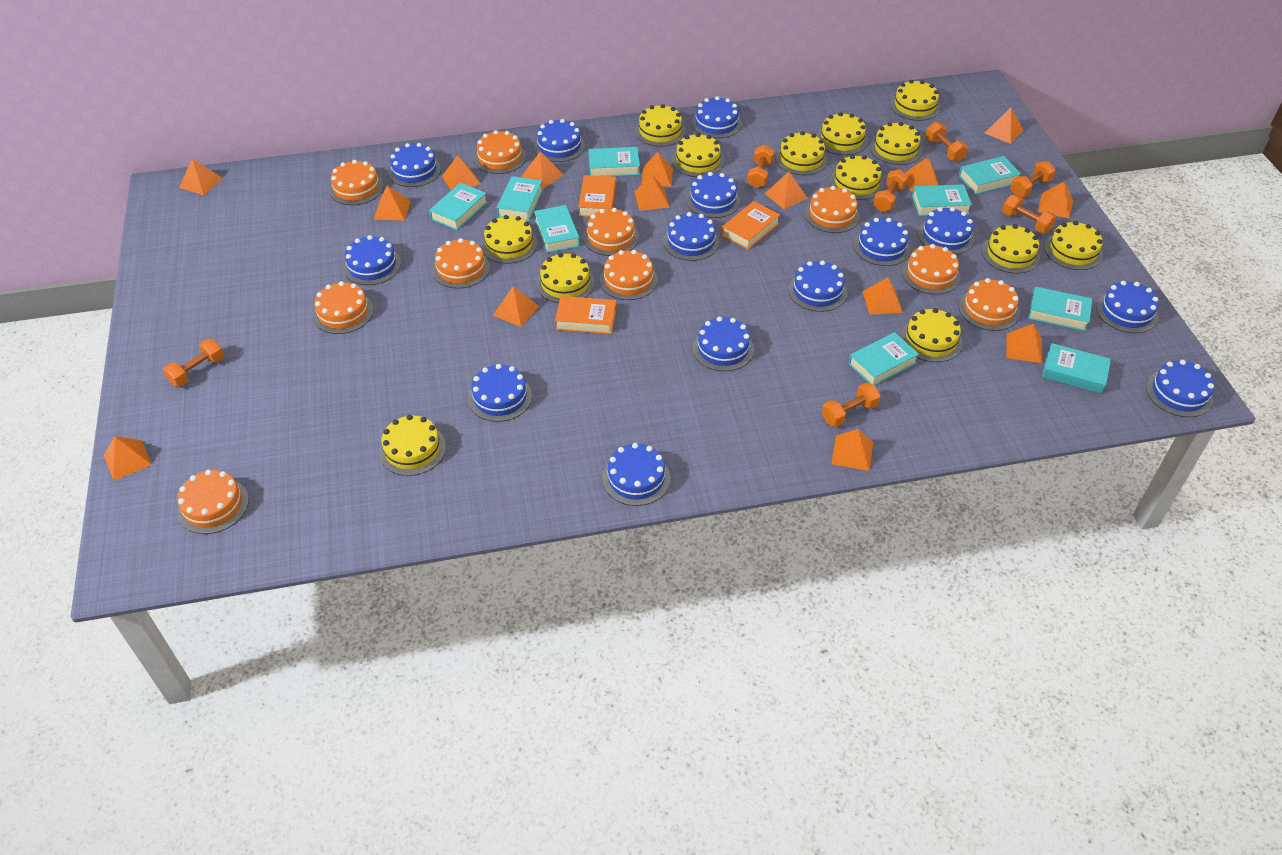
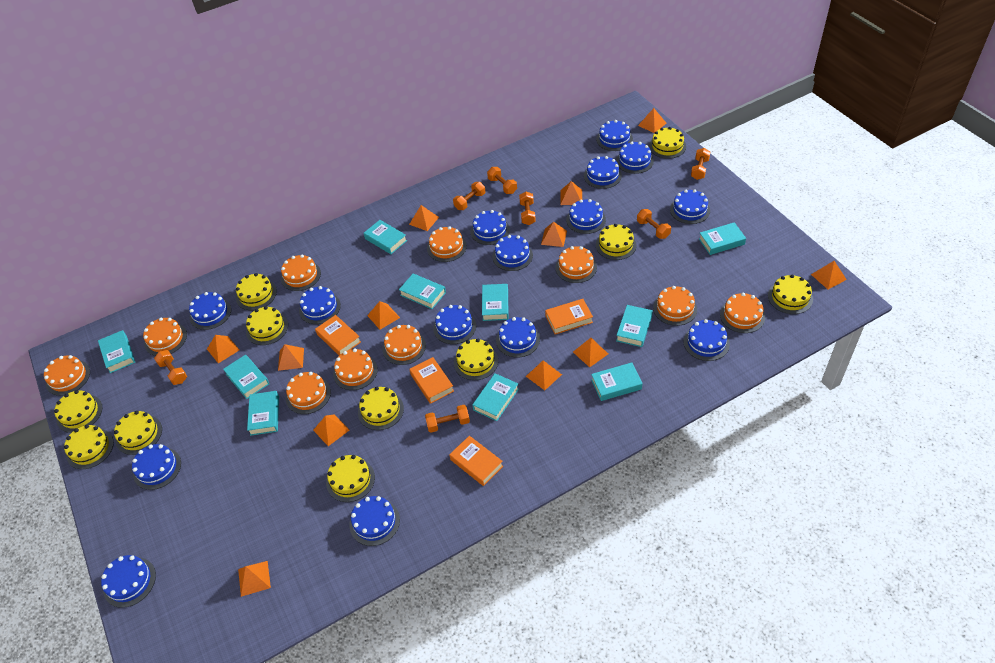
blue cake: [343,235,401,285] [388,143,441,187] [468,364,532,422] [534,119,585,162] [603,443,670,506] [663,212,719,261] [686,172,740,218] [692,96,742,138] [693,317,754,371] [788,260,847,312] [854,218,911,266] [918,207,975,255] [1096,281,1159,333] [1146,360,1214,417] = 14 -> [101,555,156,608] [132,444,181,490] [189,292,231,330] [299,286,341,324] [349,496,400,546] [433,305,476,344] [471,210,510,245] [492,235,533,271] [496,317,540,358] [566,199,606,234] [584,156,622,189] [596,120,633,151] [616,142,654,174] [670,189,710,224] [684,319,730,361] = 15
orange book: [555,296,616,334] [579,175,616,217] [722,201,780,250] = 3 -> [315,315,361,355] [409,357,454,404] [449,436,503,486] [545,299,593,334] = 4
orange pyramid: [104,436,152,481] [179,158,223,196] [374,185,410,221] [442,156,481,190] [493,286,539,327] [521,151,563,189] [634,175,670,211] [641,152,673,187] [765,172,808,209] [831,429,873,471] [862,277,903,315] [905,157,938,191] [985,108,1024,144] [1006,324,1042,363] [1038,181,1073,218] = 15 -> [207,335,239,363] [238,561,271,597] [278,344,304,371] [313,414,349,446] [367,301,400,330] [409,205,439,231] [526,360,562,390] [541,222,567,247] [560,181,582,205] [573,338,608,367] [638,108,666,133] [811,261,847,289] = 12
turquoise book: [429,183,487,230] [497,176,543,221] [534,205,580,253] [589,147,640,176] [848,332,919,385] [912,184,972,216] [959,156,1021,194] [1028,286,1092,331] [1042,343,1111,393] = 9 -> [98,330,135,373] [223,355,269,399] [247,391,279,436] [364,220,407,254] [399,273,446,309] [472,373,519,421] [482,284,509,321] [591,362,643,401] [616,305,653,347] [699,222,746,255] = 10
yellow cake: [379,415,446,476] [481,215,538,264] [536,253,595,303] [635,104,686,147] [672,133,724,177] [775,131,828,175] [817,112,868,155] [830,155,884,200] [870,122,922,165] [890,80,940,121] [901,308,962,362] [982,224,1040,274] [1044,221,1103,270] = 13 -> [54,390,103,433] [64,425,114,469] [114,411,162,455] [236,273,277,310] [246,306,288,345] [326,455,375,502] [358,387,404,430] [454,339,498,380] [596,224,637,260] [649,127,686,159] [768,275,813,314] = 11

